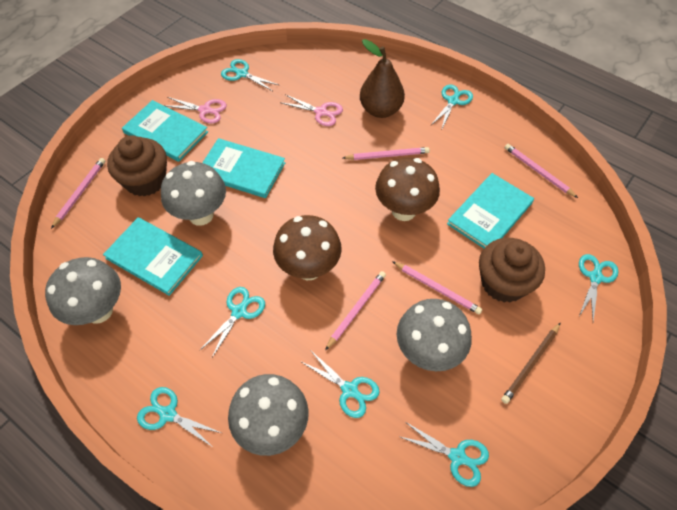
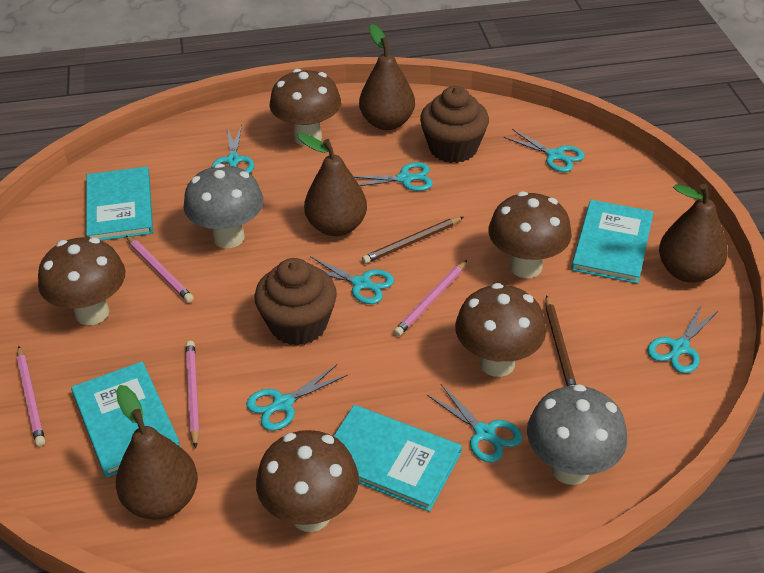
brown mushroom: [273,215,342,280] [375,157,440,221] = 2 -> [38,237,126,325] [256,430,359,532] [270,69,341,146] [455,283,546,377] [489,191,572,278] = 5
brown pear: [360,39,405,118] = 1 -> [116,385,198,520] [298,133,367,236] [359,24,415,130] [659,184,728,283] = 4
brown pencil: [501,322,561,404] = 1 -> [362,217,463,264] [546,295,576,386] = 2
grey mushroom: [45,257,121,325] [161,161,226,226] [228,374,309,456] [397,299,472,371] = 4 -> [184,164,263,248] [527,384,627,485] = 2
pink pencil: [51,158,105,229] [325,271,386,350] [343,147,430,160] [392,261,482,315] [505,144,578,198] = 5 -> [17,346,45,447] [126,236,194,302] [186,341,200,448] [394,260,467,336] = 4
pink scissors: [164,97,227,123] [280,94,343,126] = 2 -> none = 0

